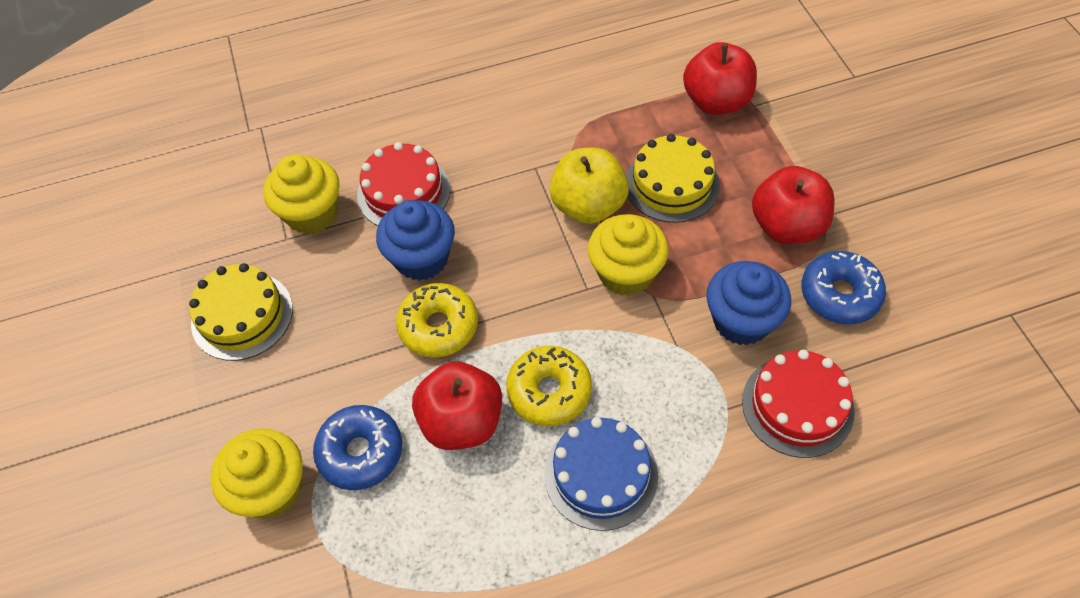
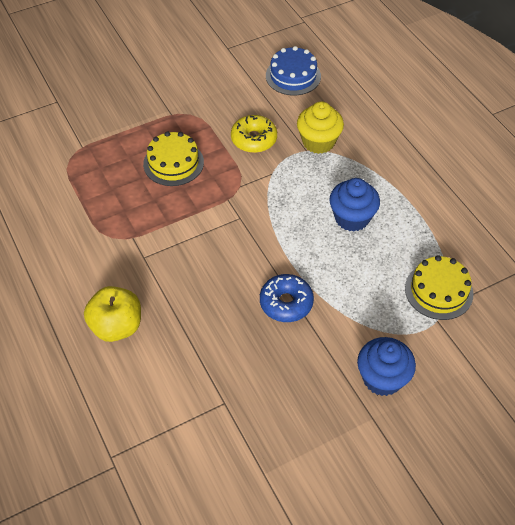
blue donut: [313,405,402,490] [801,251,886,324] = 2 -> [260,274,314,322] = 1
red apple: [412,361,502,450] [683,42,757,115] [752,166,834,244] = 3 -> none = 0
red cake: [357,142,450,226] [742,350,855,458] = 2 -> none = 0
yellow cupcake: [211,428,303,519] [263,154,340,234] [588,214,669,296] = 3 -> [297,101,344,154] = 1
yellow donut: [396,283,478,358] [506,346,592,426] = 2 -> [231,115,277,153] = 1

